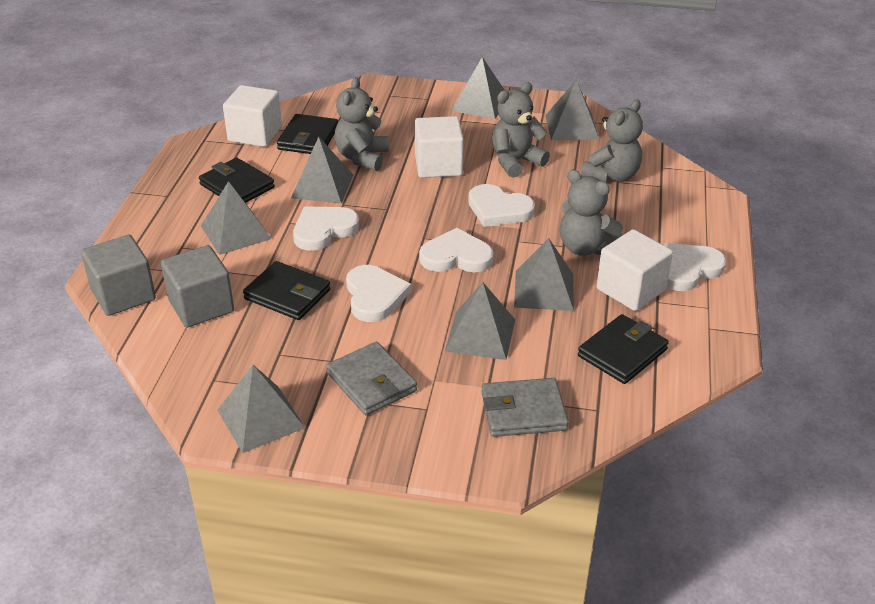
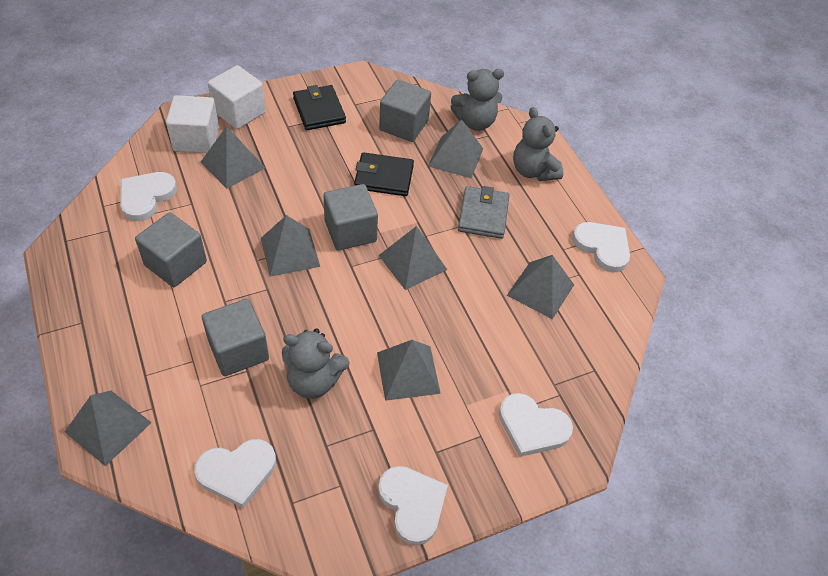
black wallet: [199,158,275,203] [243,261,331,320] [277,114,338,154] [578,314,669,384] = 4 -> [293,85,346,130] [354,152,414,196] = 2
grey cube: [81,235,156,316] [161,245,234,327] = 2 -> [135,212,207,287] [202,299,269,376] [324,184,378,251] [379,80,431,142] = 4
grey teddy bear: [335,77,389,171] [492,82,550,178] [560,170,623,256] [581,100,643,183] = 4 -> [282,328,350,399] [450,69,504,131] [513,107,563,181] = 3
grey wallet: [326,342,417,415] [482,378,569,437] = 2 -> [458,186,510,239] = 1
white cube: [223,85,282,147] [415,116,464,178] [597,229,673,311] = 3 -> [166,95,219,153] [208,65,266,129] = 2

